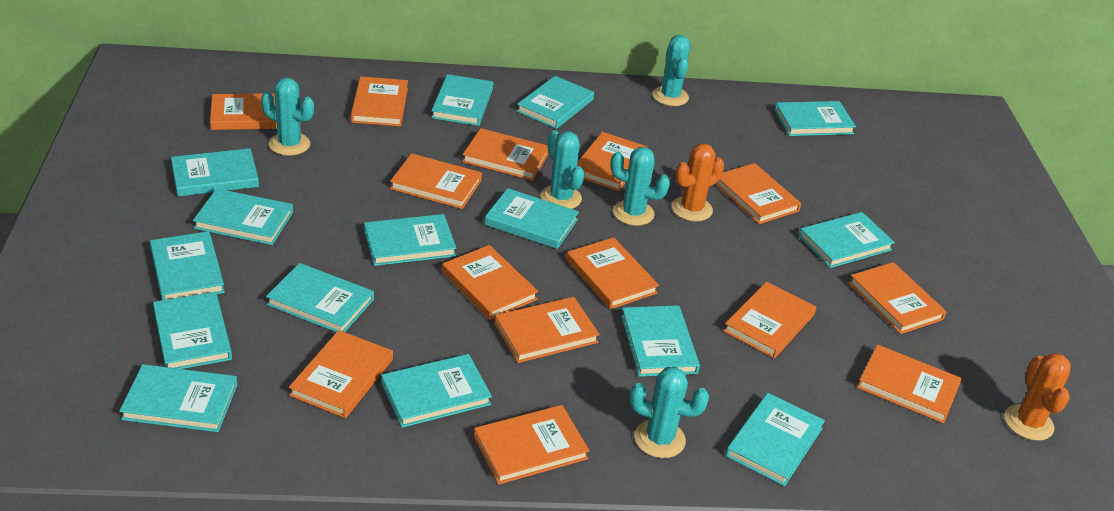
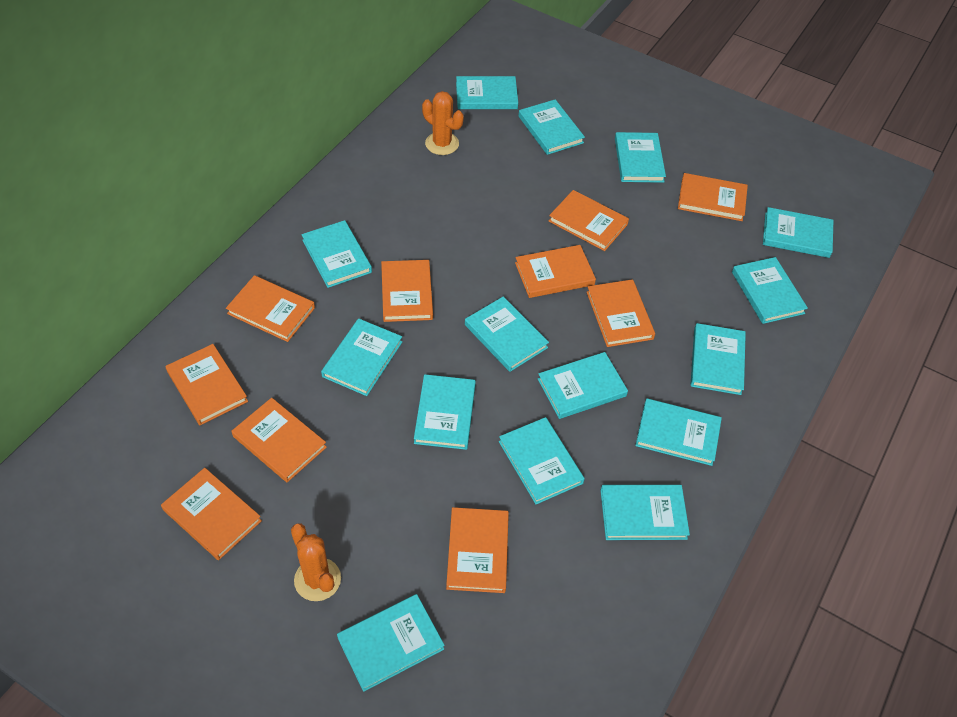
orange book: [210,93,277,130] [289,330,393,418] [351,76,408,126] [390,153,482,209] [442,245,538,320] [462,128,549,181] [474,405,590,485] [494,297,600,363] [566,237,659,309] [577,132,648,191] [715,163,801,224] [724,282,816,358] [849,262,947,334] [857,344,962,423] = 14 -> [161,468,262,560] [166,344,248,425] [226,275,315,342] [232,398,327,482] [381,260,433,322] [446,507,509,593] [515,245,596,298] [549,190,629,251] [587,279,655,347] [678,173,748,221] = 10
turquoise cactus: [261,77,314,156] [540,130,584,209] [610,147,670,226] [629,366,709,458] [653,35,690,106] = 5 -> none = 0

